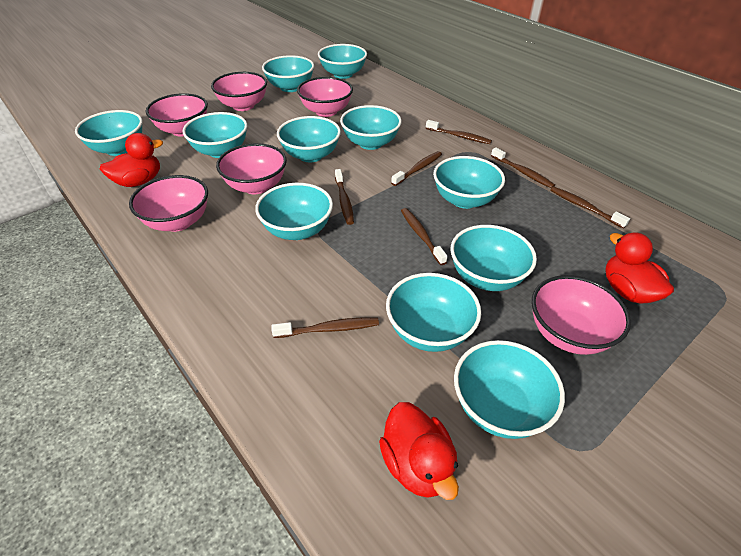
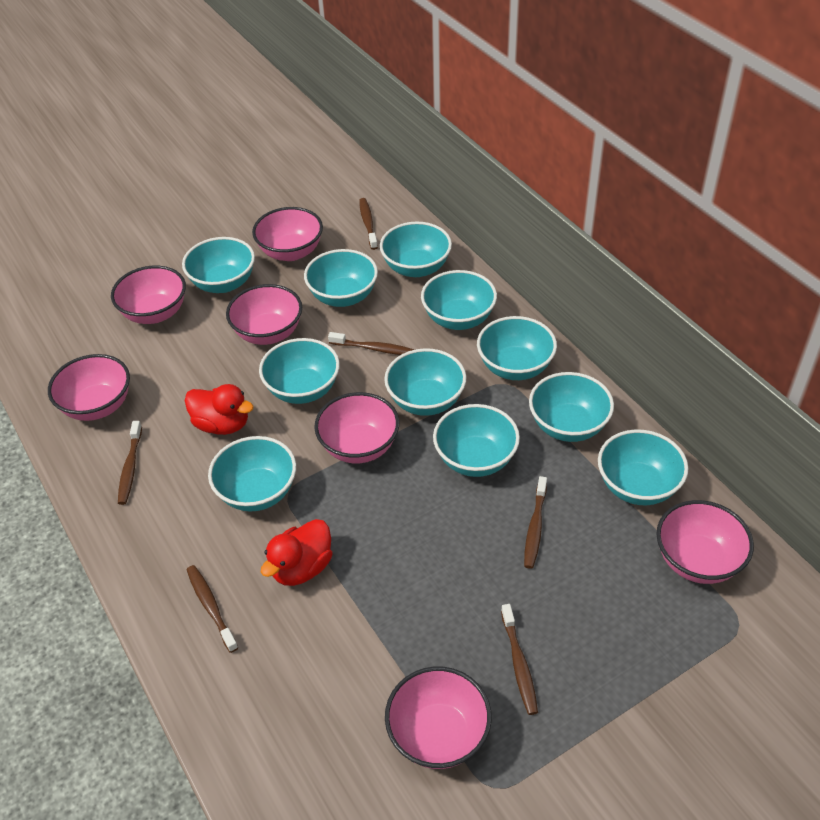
brown toothbrush: [271,318,379,338] [335,169,354,225] [391,151,442,186] [401,208,448,265] [426,120,492,144] [491,147,555,188] [550,187,630,229] = 7 -> [118,421,142,505] [186,565,238,653] [328,332,415,355] [359,198,378,250] [501,604,538,715] [524,476,547,569] = 6
pink bowl: [129,175,208,232] [146,93,208,137] [211,72,267,111] [216,143,287,194] [297,77,353,117] [532,275,631,355] = 6 -> [48,354,130,421] [111,266,186,324] [226,284,302,345] [252,207,323,261] [314,392,399,463] [385,667,492,769] [656,500,754,584] = 7
red duck: [100,133,163,187] [379,402,459,500] [605,232,674,304] = 3 -> [185,384,254,435] [261,519,333,586] = 2

